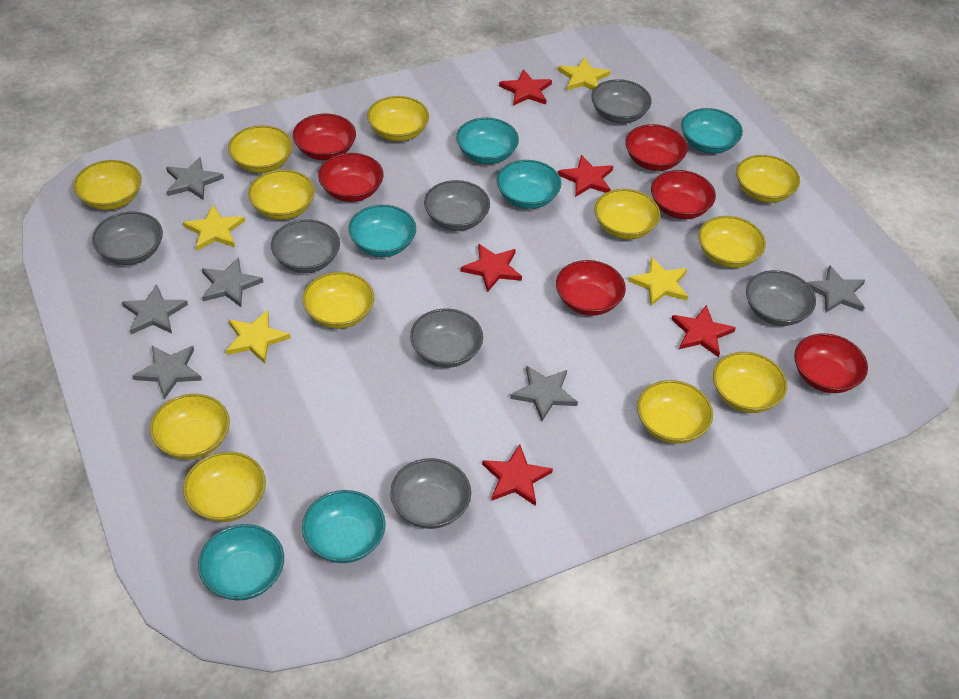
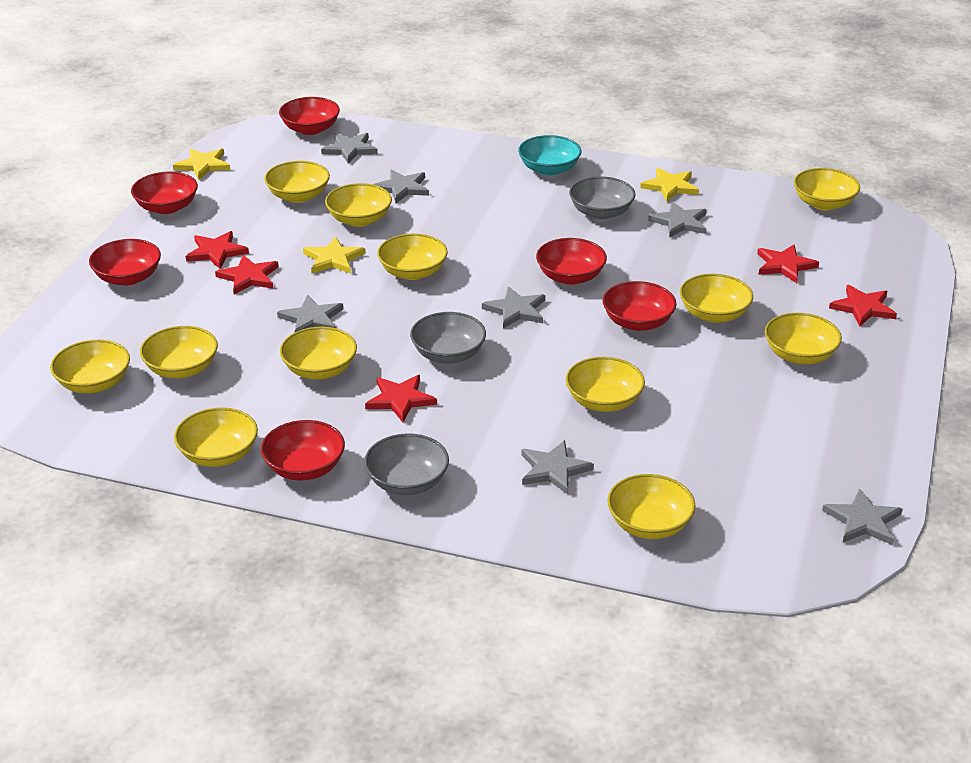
grey bowl: [92,212,163,265] [271,219,340,273] [390,458,471,529] [410,309,483,368] [424,180,490,231] [591,79,652,123] [746,270,816,326] = 7 -> [364,433,449,495] [410,312,486,363] [569,176,636,219] = 3
grey star: [122,284,188,334] [133,346,202,400] [166,157,224,200] [202,257,263,307] [510,366,578,421] [807,265,865,313] = 6 -> [277,295,343,332] [321,133,378,164] [373,170,429,203] [482,286,545,328] [521,440,594,495] [648,201,707,238] [822,488,902,545] = 7
turquoise bowl: [198,524,284,601] [302,490,386,563] [348,205,416,257] [456,117,519,164] [497,160,561,209] [681,108,743,154] = 6 -> [518,135,581,176] = 1
yellow star: [183,205,245,251] [226,310,291,364] [558,57,611,90] [628,257,688,306] = 4 -> [173,148,230,180] [303,237,366,274] [640,168,699,202] = 3

